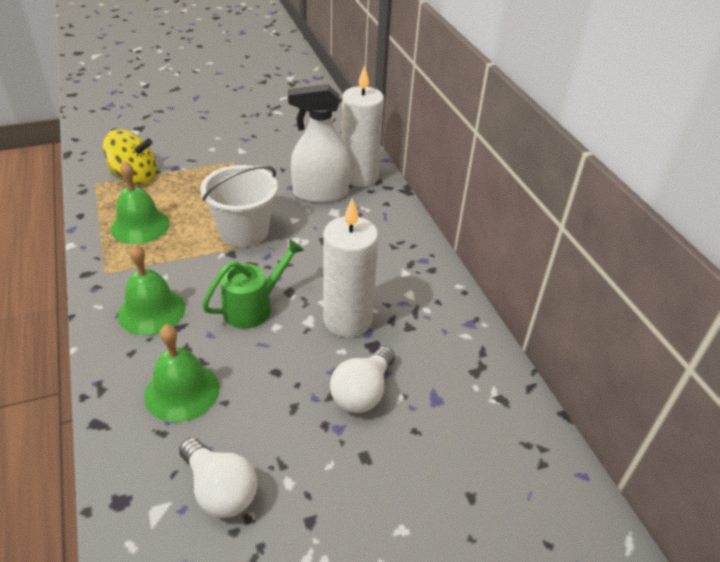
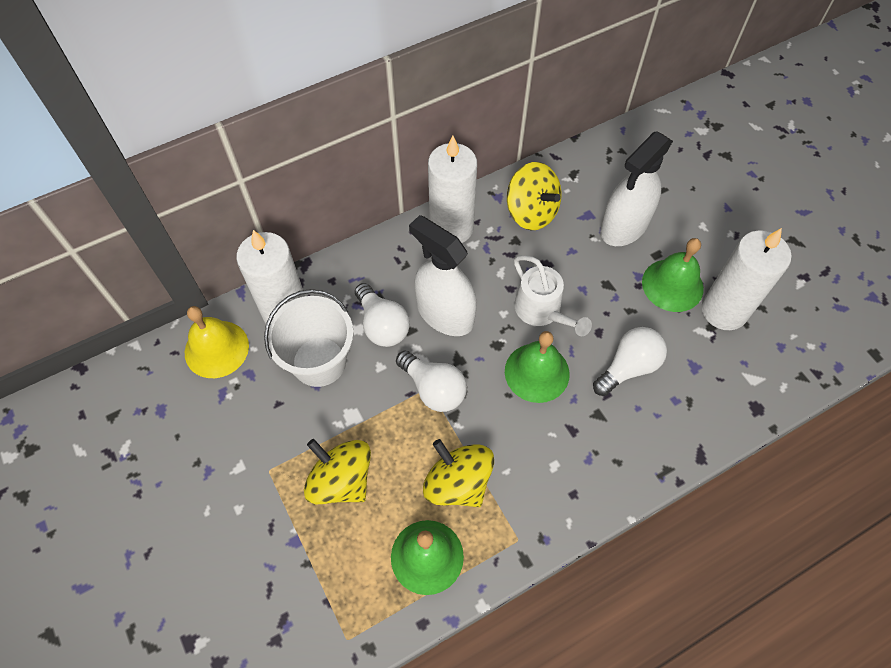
green watering can: [202,239,304,329] = 1 -> none = 0
white candle: [323,198,378,337] [341,65,384,187] = 2 -> [236,230,305,323] [428,136,477,243] [702,228,792,330] = 3
white light bulb: [179,438,257,518] [330,346,395,413] = 2 -> [355,283,410,347] [396,350,467,412] [593,327,667,396] = 3
white spray bottle: [288,84,351,203] = 1 -> [409,215,477,336] [600,131,673,246] = 2
white watering can: none = 0 -> [514,255,592,336] = 1
yellow bell: none = 0 -> [185,306,249,378] = 1
yellow spinning top: [103,129,156,184] = 1 -> [304,439,371,504] [423,439,494,507] [507,162,562,230] = 3

